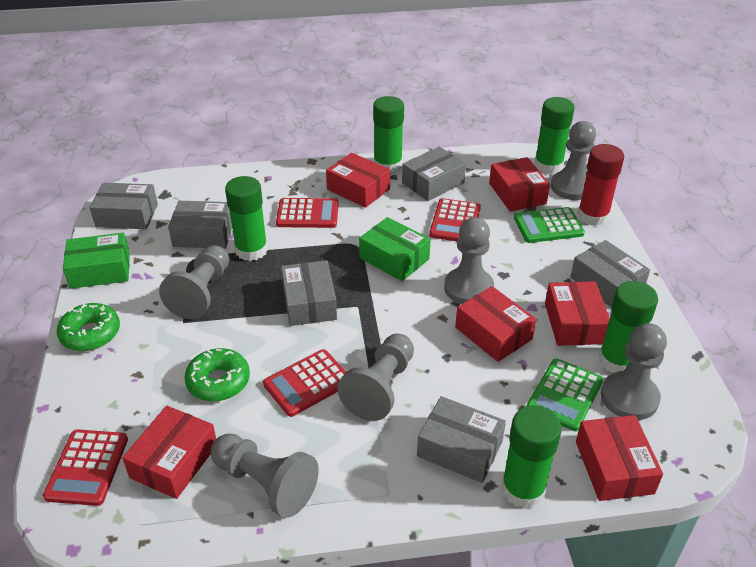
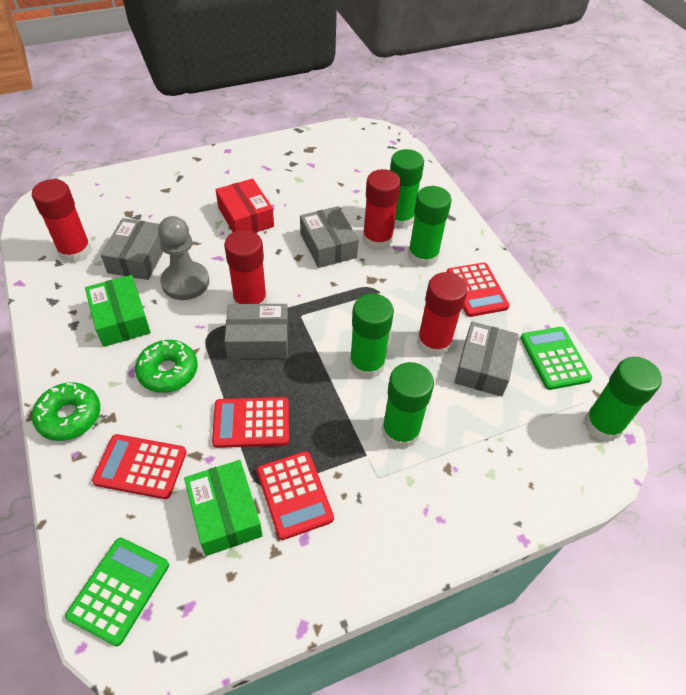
grey box: [89,183,158,229] [168,201,232,249] [281,260,337,326] [402,147,466,201] [417,396,506,483] [570,240,650,307] = 6 -> [101,218,163,280] [224,304,288,359] [300,206,358,268] [454,321,519,397] = 4
grey pawn: [159,245,229,319] [211,433,319,518] [337,334,414,421] [444,217,494,304] [551,121,596,200] [601,323,667,420] = 6 -> [158,216,209,300] = 1
red box: [122,406,216,499] [326,153,390,208] [455,286,536,362] [489,157,550,212] [545,281,610,346] [576,415,663,501] = 6 -> [216,179,274,233] = 1
red glue stick: [577,144,624,226] = 1 -> [32,179,92,263] [224,230,267,304] [363,169,401,250] [417,272,468,357] = 4

